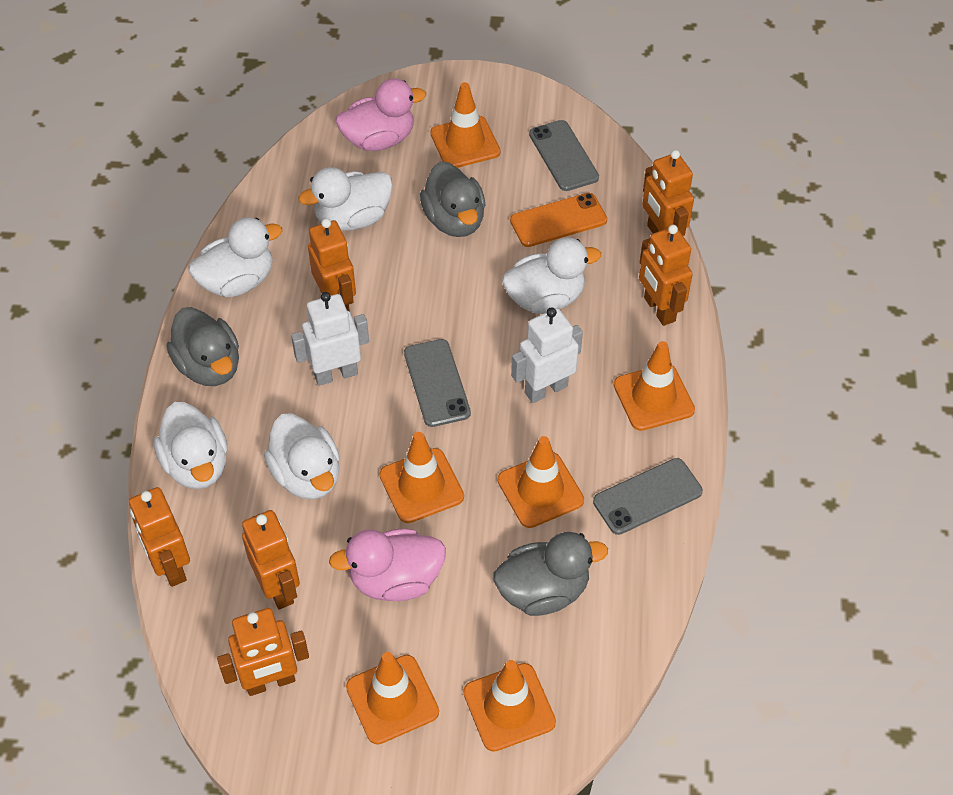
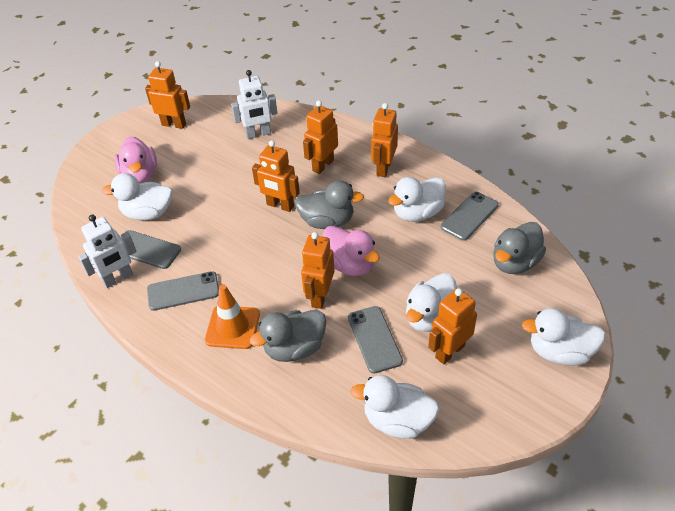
grey phone: [404,339,471,427] [529,120,599,191] [593,458,703,535] = 3 -> [121,230,181,269] [147,271,219,311] [348,306,403,373] [441,192,499,241] = 4
orange phone: [510,193,607,247] = 1 -> none = 0
orange traffic cone: [346,652,439,744] [379,432,464,523] [430,82,501,168] [463,660,556,752] [498,436,584,528] [614,341,695,431] = 6 -> [205,284,260,349] = 1

